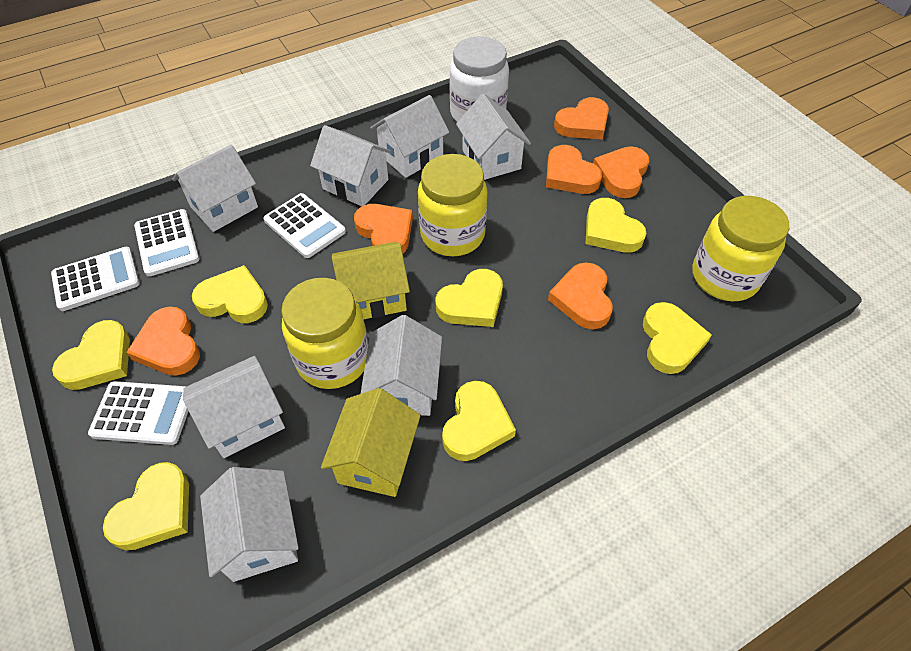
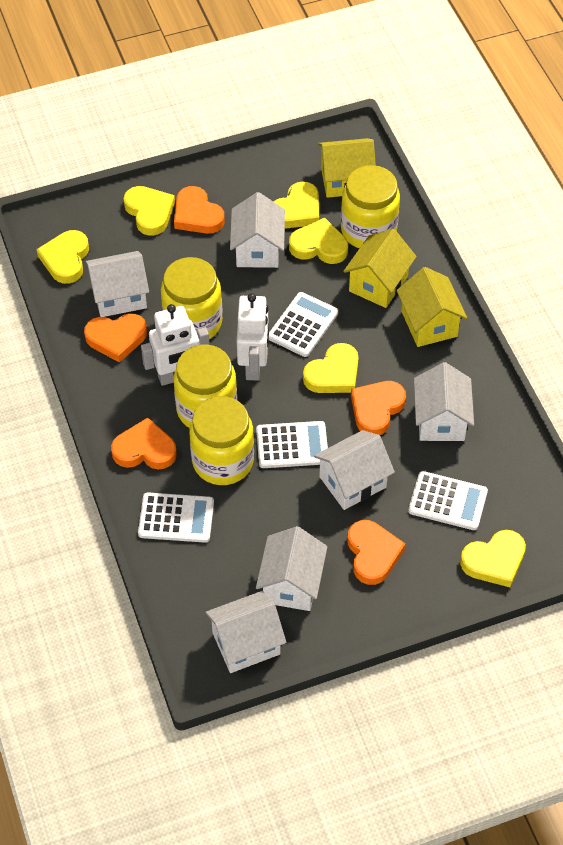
orange heart: [126,306,200,376] [354,204,413,253] [546,145,602,194] [548,262,613,329] [554,97,609,140] [593,146,649,198] = 6 -> [84,313,147,363] [111,418,177,470] [174,186,225,234] [347,520,405,585] [351,381,406,435] = 5
white house: [172,145,258,232] [183,356,285,458] [200,467,299,582] [310,125,392,206] [361,315,442,416] [370,95,449,178] [456,94,531,180] = 7 -> [86,251,149,317] [205,591,286,673] [230,192,285,268] [256,526,327,611] [314,430,395,510] [414,362,474,441] = 6
white jar: [449,36,509,122] = 1 -> none = 0
white robot: none = 0 -> [141,304,209,386] [237,293,269,380] = 2
yellow heart: [52,320,130,390] [103,462,189,550] [192,265,268,323] [435,269,503,327] [442,381,516,461] [586,198,647,253] [643,302,712,374] = 7 -> [36,230,89,284] [124,186,175,236] [273,182,319,228] [289,218,348,264] [303,343,358,393] [460,530,526,587] = 6
yellow house: [321,388,421,497] [332,242,410,319] = 2 -> [318,138,376,198] [343,229,417,308] [397,267,467,347] = 3
yellow jar: [281,278,368,389] [418,154,488,256] [692,196,789,301] = 3 -> [161,257,222,339] [173,344,237,428] [189,396,254,485] [341,165,400,248] = 4

